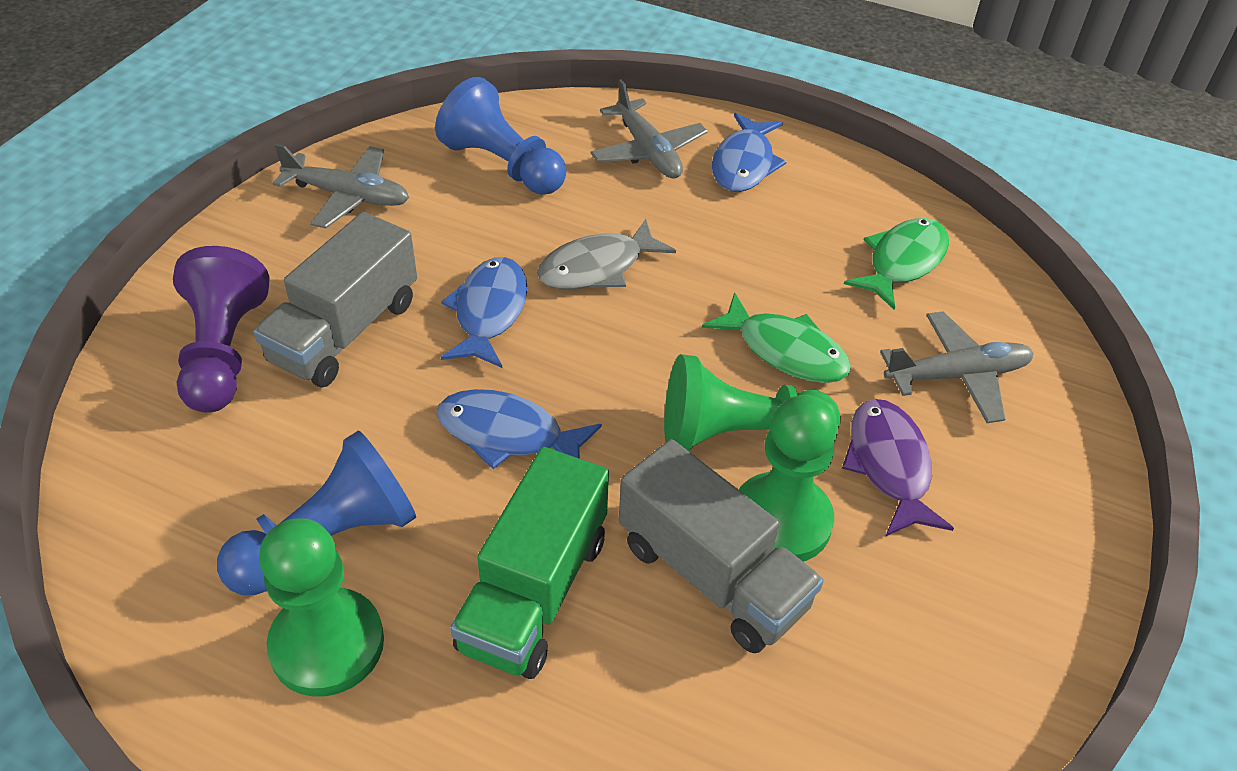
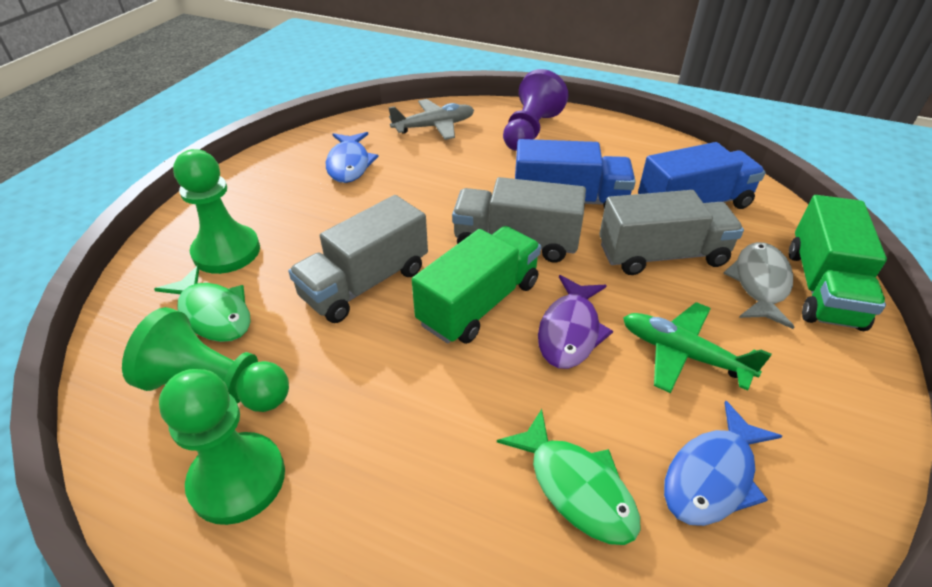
blue fish: [437,389,602,469] [441,257,528,368] [712,113,786,192] = 3 -> [326,132,379,183] [664,401,782,526] = 2
blue pawn: [217,430,416,595] [435,77,567,195] = 2 -> none = 0
blue truck: none = 0 -> [515,139,636,208] [638,142,766,209] = 2
green plane: none = 0 -> [623,302,772,393] = 1
green truck: [450,447,609,679] = 1 -> [412,226,541,344] [789,195,887,331] = 2
grey plane: [273,144,409,228] [591,79,708,179] [880,311,1034,423] = 3 -> [388,99,474,140] = 1
grey truck: [253,212,417,387] [619,439,823,653] = 2 -> [288,195,428,323] [452,177,586,263] [599,190,744,275] = 3

